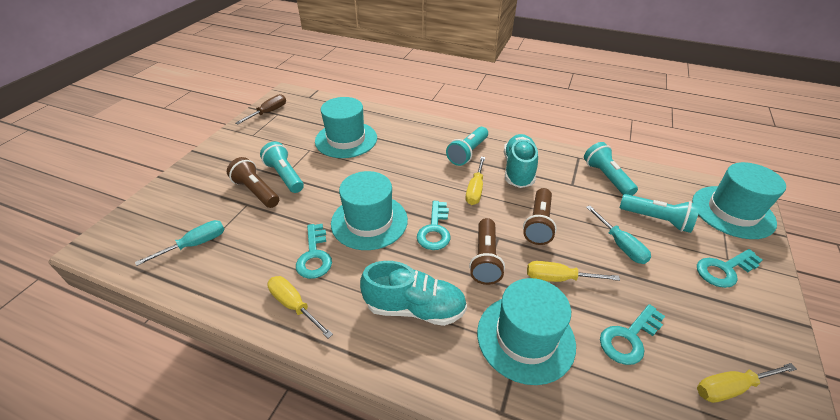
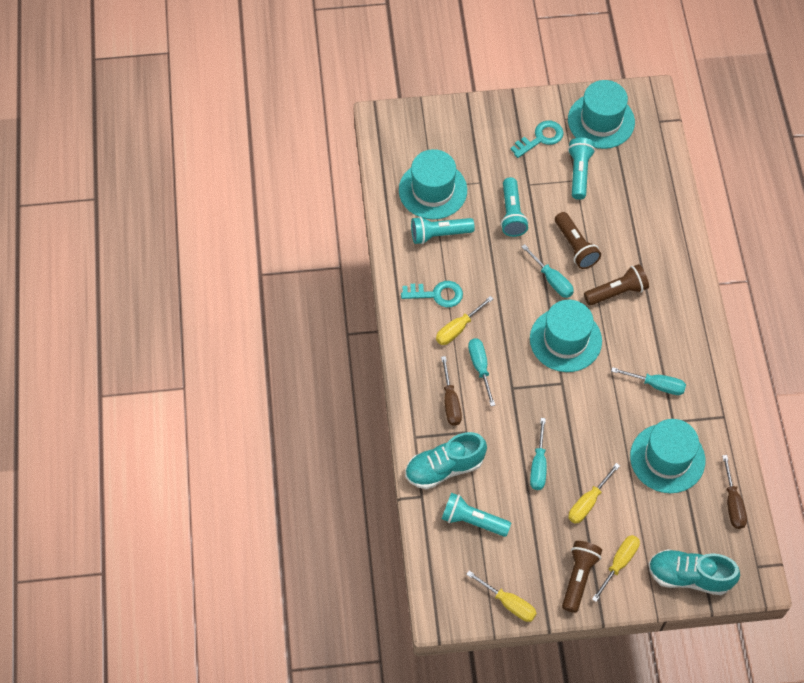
brown screwdriver: [236,94,286,124] = 1 -> [441,356,462,426] [722,455,747,529] = 2
turquoise key: [296,224,332,279] [417,201,450,250] [600,304,665,365] [697,249,763,288] = 4 -> [401,281,463,307] [511,121,564,158] = 2
turquoise screwdriver: [135,220,225,266] [586,206,651,264] = 2 -> [468,338,495,406] [521,244,574,298] [530,418,547,490] [611,367,686,395] = 4

